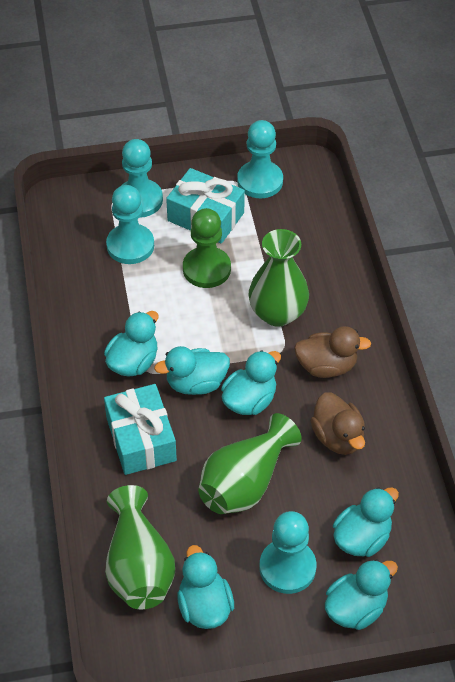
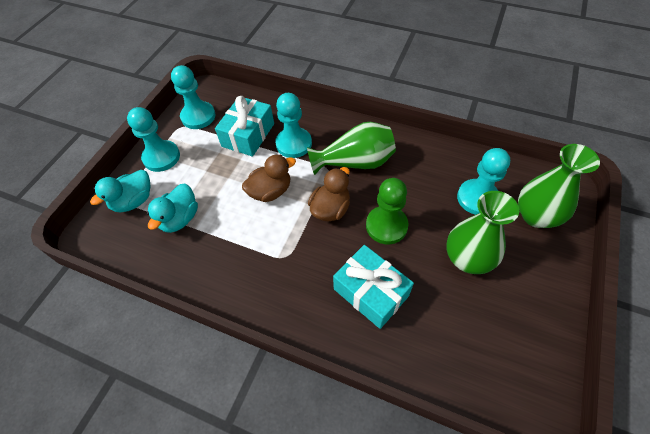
turquoise duck: [104,311,159,377] [154,346,230,395] [177,545,234,629] [221,350,281,415] [325,559,398,630] [333,487,399,557] = 6 -> [90,170,151,212] [147,184,198,233] = 2

